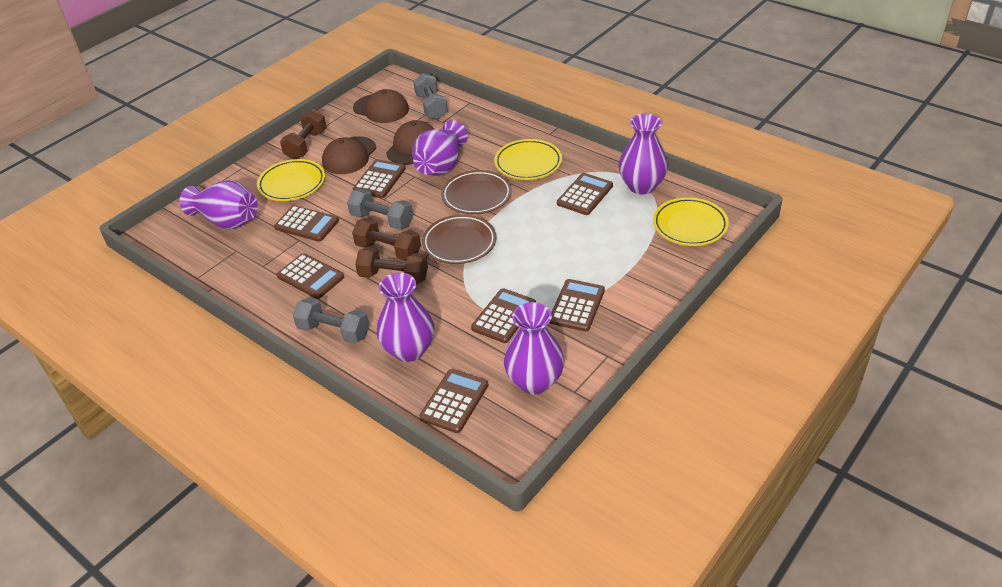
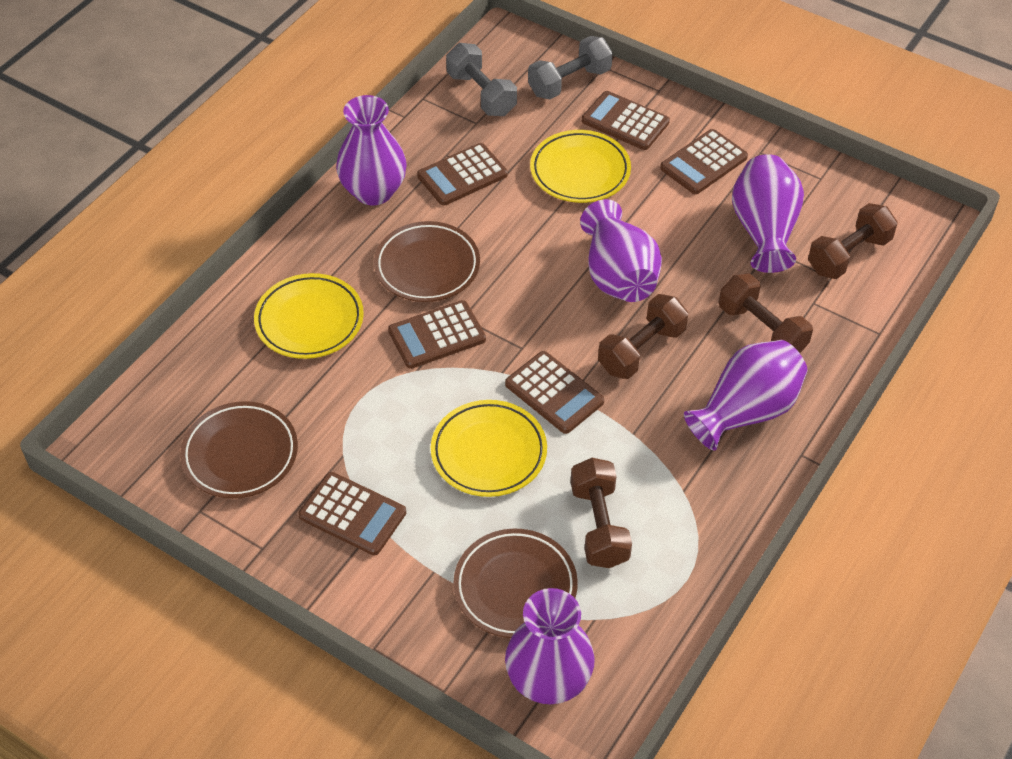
brown calculator: [274,205,339,242] [276,253,344,299] [353,159,406,198] [419,369,489,433] [471,288,536,343] [550,279,605,332] [557,173,613,215] = 7 -> [298,472,406,555] [388,300,486,369] [417,143,508,206] [505,351,604,434] [582,91,670,150] [660,129,748,194] = 6
brown cap: [322,136,376,174] [353,89,409,123] [386,120,434,165] = 3 -> none = 0
brown dumbbell: [280,109,327,159] [352,218,421,261] [355,247,428,284] = 3 -> [571,458,632,568] [598,294,688,379] [719,274,813,353] [808,203,898,279] = 4
brown plate: [422,215,496,264] [441,170,512,214] = 2 -> [180,401,298,499] [374,221,480,302] [453,529,578,638] = 3
grey dumbbell: [293,297,369,344] [347,189,413,230] [413,73,448,120] = 3 -> [446,43,517,116] [528,36,613,99] = 2

